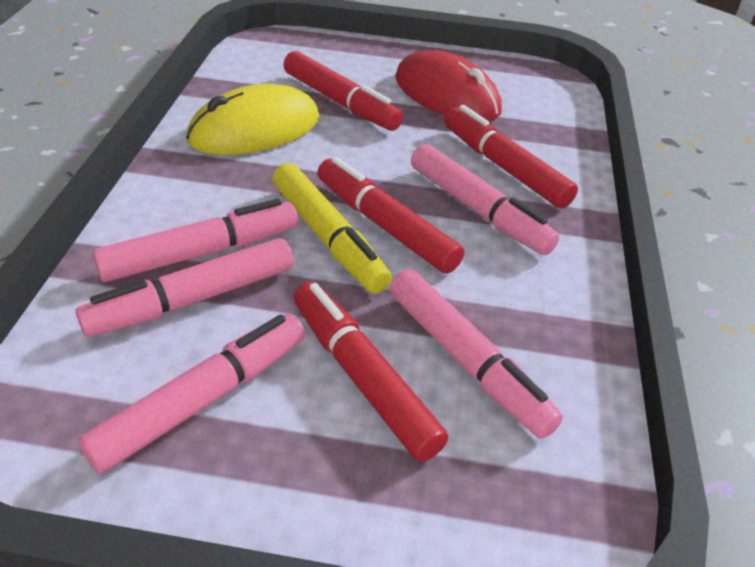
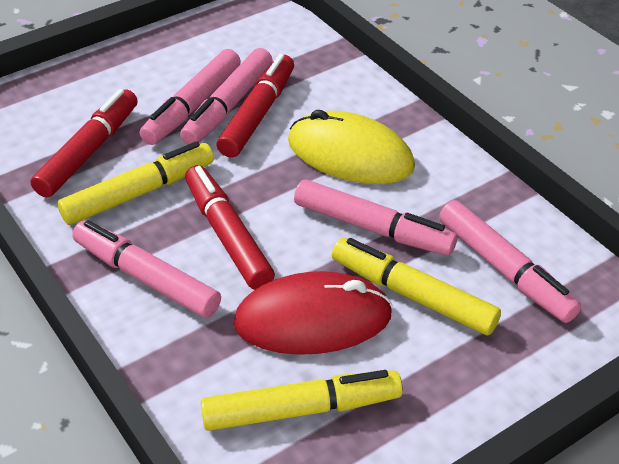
red marker: [284,51,403,131] [293,281,448,462] [317,157,464,274] [444,105,578,209] = 4 -> [31,89,138,197] [185,165,275,290] [216,54,294,158] = 3
yellow marker: [272,163,392,294] = 1 -> [58,141,214,225] [201,370,403,431] [332,238,501,336] = 3

